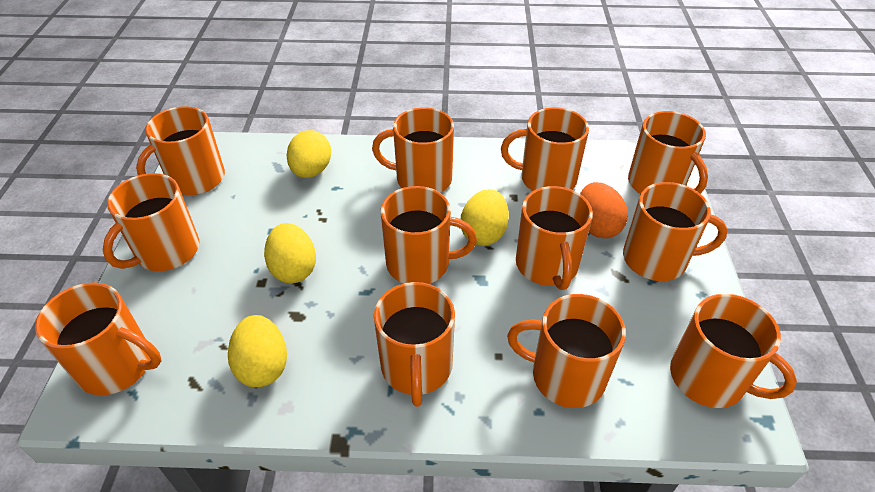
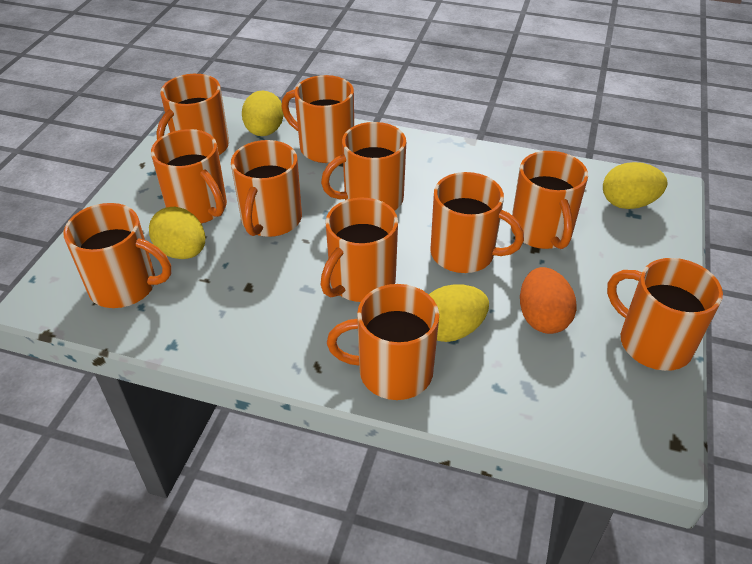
orange mug: [35,283,162,396] [103,173,199,271] [136,106,225,195] [372,107,454,193] [374,282,455,407] [381,186,477,284] [501,107,589,191] [507,294,626,408] [516,186,593,290] [623,182,728,281] [628,111,708,194] [670,294,797,408] = 12 -> [63,203,171,308] [151,129,227,224] [156,74,229,155] [231,140,302,237] [281,75,354,163] [321,122,406,211] [321,198,398,302] [327,284,439,400] [430,172,524,273] [511,151,588,249] [607,258,723,371] = 11

